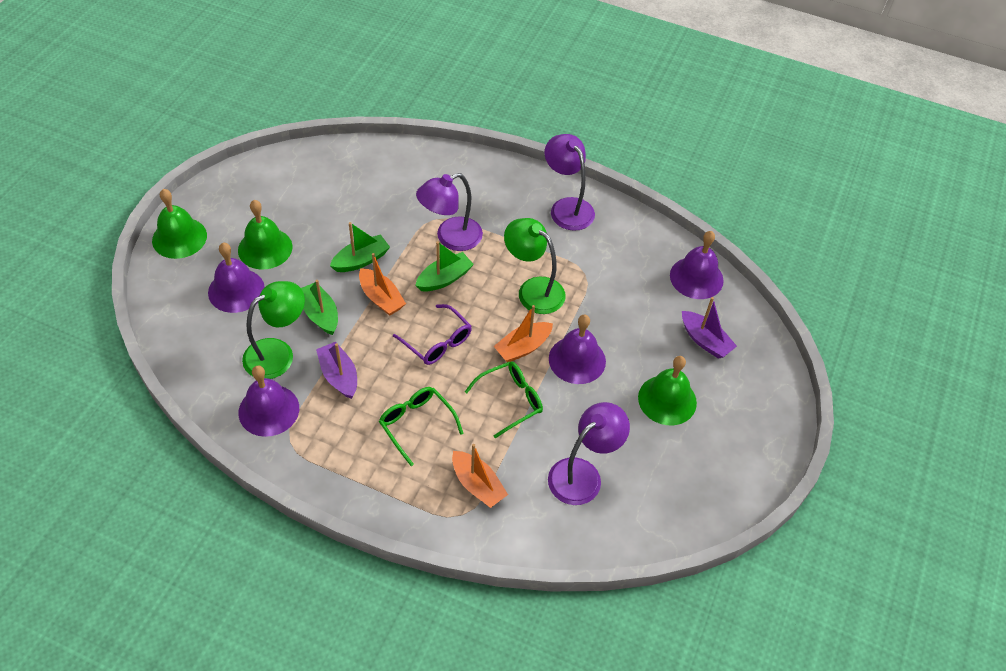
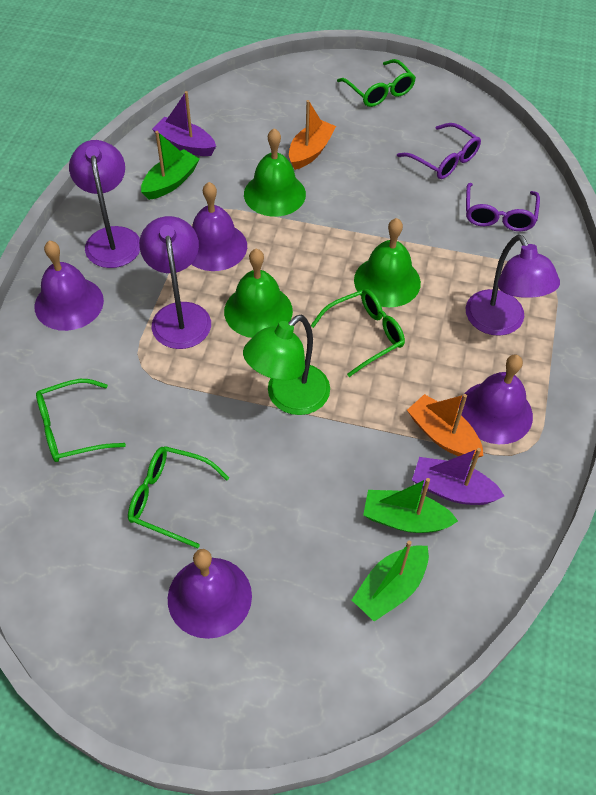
green glasses: [379,387,463,466] [465,361,543,438] = 2 -> [36,379,126,462] [128,446,229,548] [311,289,405,377] [337,59,416,107] = 4
green lamp: [242,281,305,379] [504,218,566,314] = 2 -> [243,315,330,415] = 1
orange boat: [359,253,406,316] [452,444,508,508] [494,305,553,362] = 3 -> [289,100,336,170] [407,394,484,460] = 2
purple glasses: [393,304,472,365] = 1 -> [397,123,481,179] [466,183,540,231] = 2

